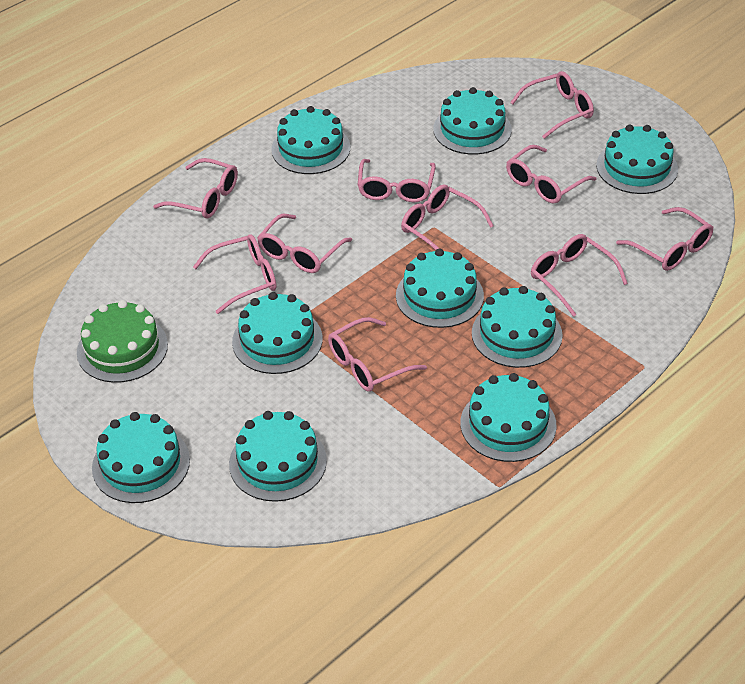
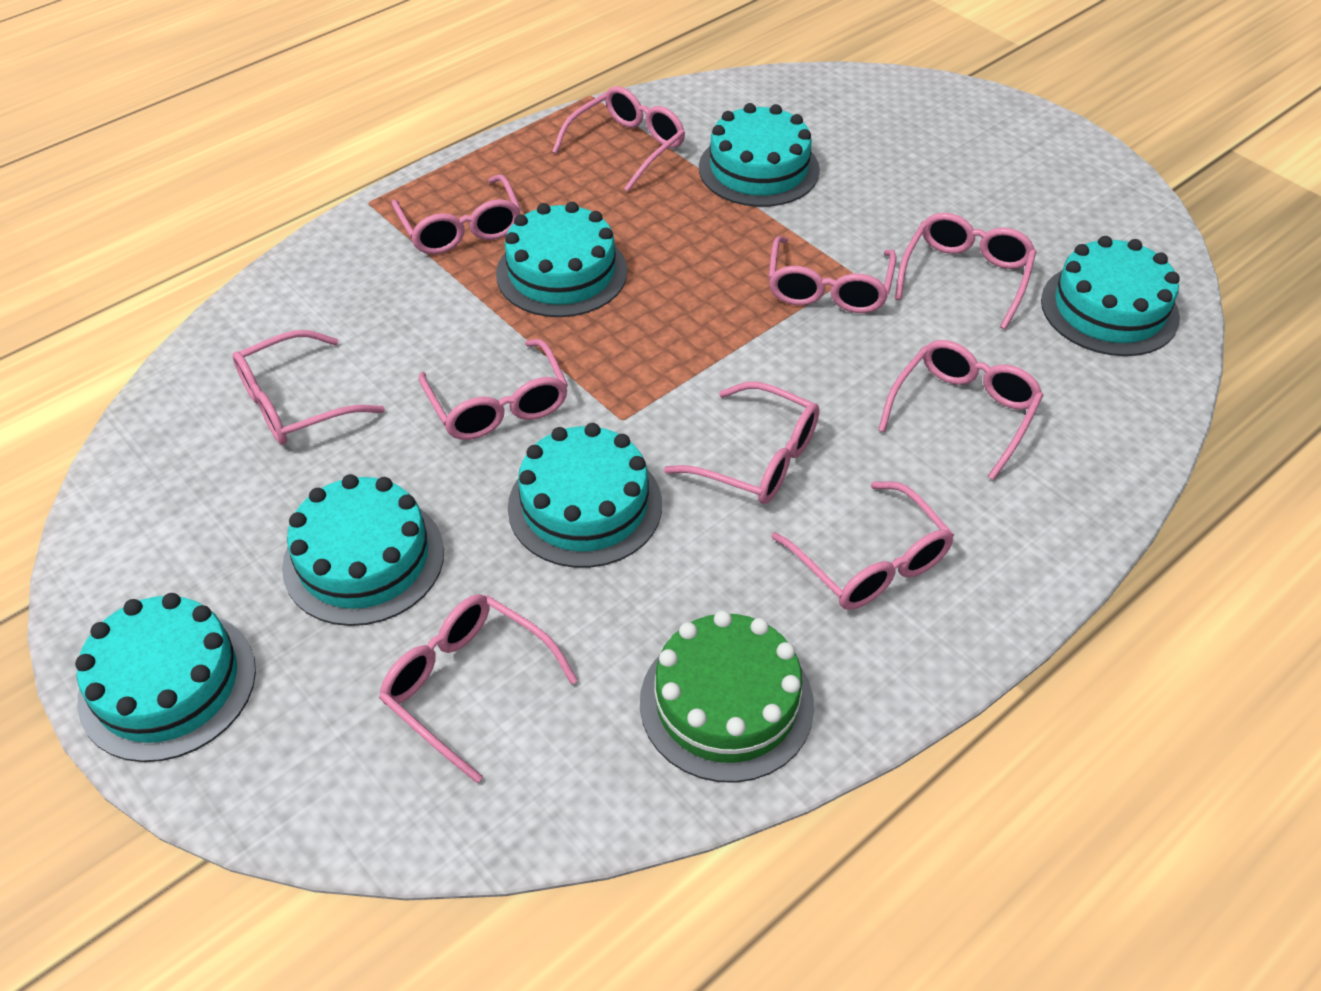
turquoise cake: [92,412,190,503] [229,411,327,502] [232,292,322,374] [271,106,350,174] [396,249,484,328] [433,87,512,155] [460,373,557,462] [472,286,563,368] [596,125,678,194] = 9 -> [75,593,256,762] [282,474,444,626] [496,202,627,317] [508,423,662,568] [699,103,820,207] [1041,236,1180,356] = 6

